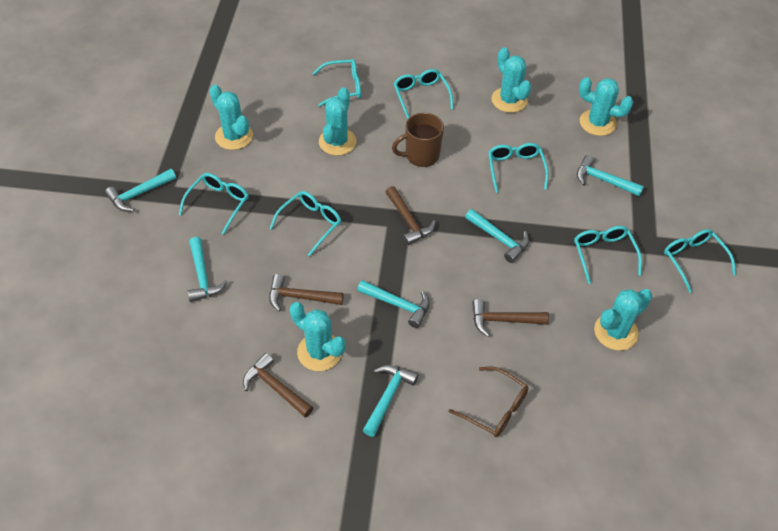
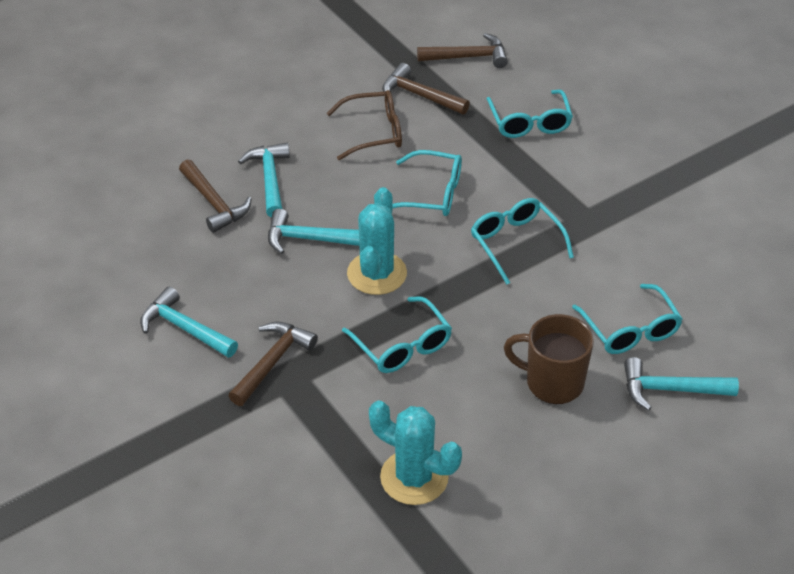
turquoise cactus: [209,84,253,150] [290,302,346,371] [319,87,357,156] [491,47,531,113] [579,77,633,136] [594,289,652,351] = 6 -> [347,187,407,295] [369,400,462,505] = 2
turquoise glasses: [179,173,249,234] [269,191,341,256] [312,59,361,107] [393,69,453,119] [488,143,549,193] [574,226,642,284] [664,229,736,293] = 7 -> [342,296,452,373] [392,150,462,216] [471,198,574,285] [487,90,573,138] [572,284,683,354] = 5
turquoise hammer: [105,169,176,212] [188,237,228,302] [357,280,430,328] [363,365,418,437] [465,209,529,263] [577,155,644,196] = 6 -> [140,287,238,358] [238,143,290,217] [268,209,359,254] [624,357,739,411] = 4

